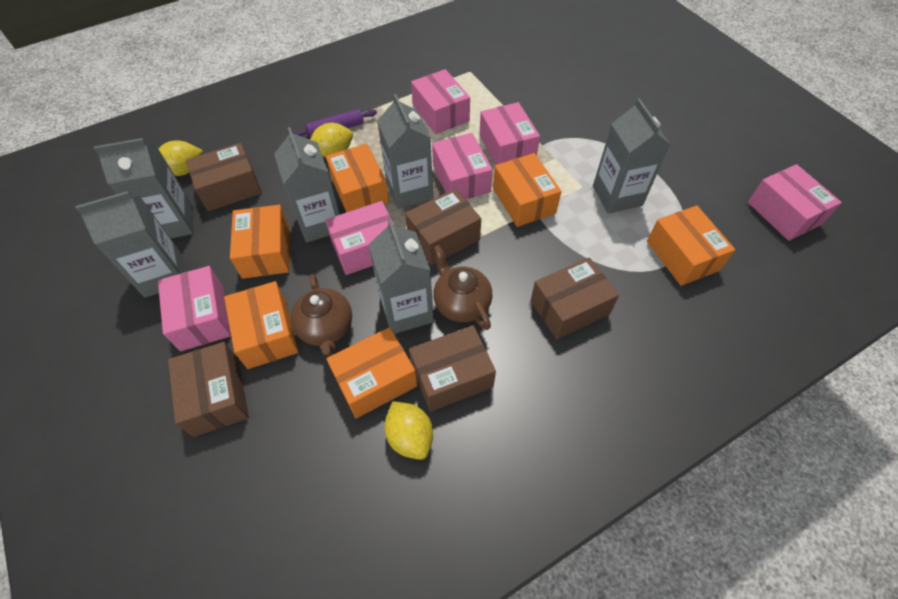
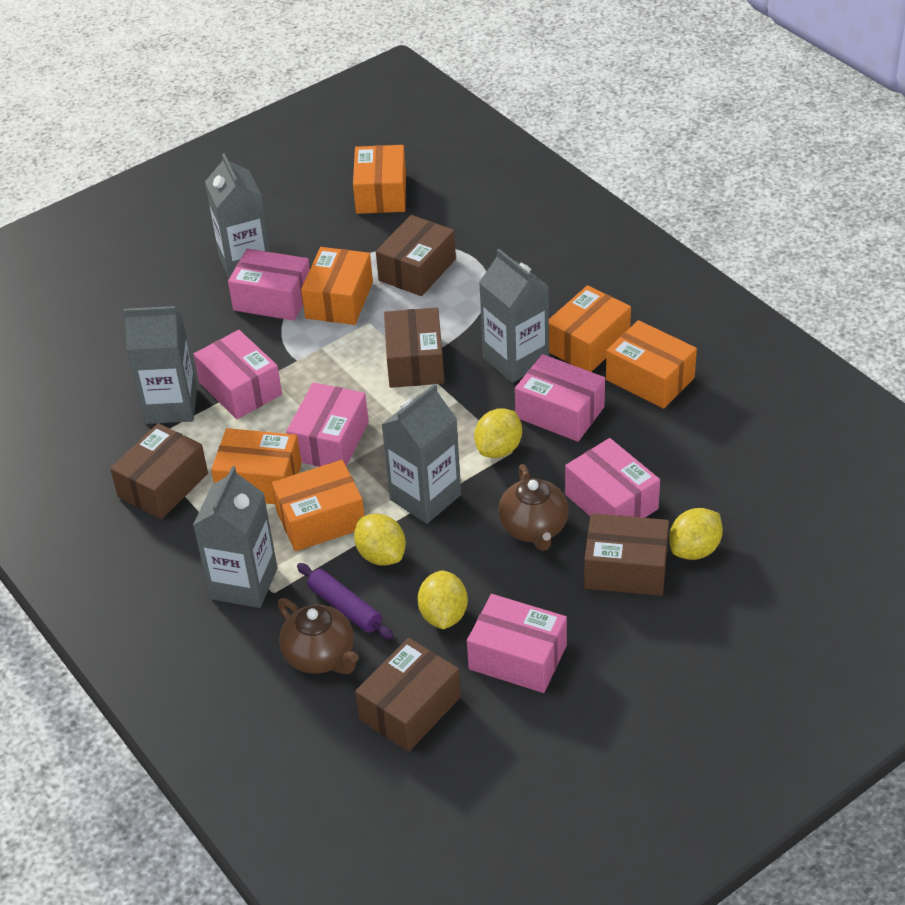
grey carton: [75,191,185,298] [94,138,193,238] [274,127,340,243] [368,219,434,334] [377,94,434,209] [593,98,670,214] = 6 -> [124,306,197,424] [193,466,277,608] [205,153,270,278] [381,384,461,524] [479,249,549,383] = 5
yellow lemon: [159,140,203,176] [310,123,353,157] [384,401,433,460] = 3 -> [354,514,406,566] [417,571,468,629] [474,408,522,458] [669,508,723,560] = 4

